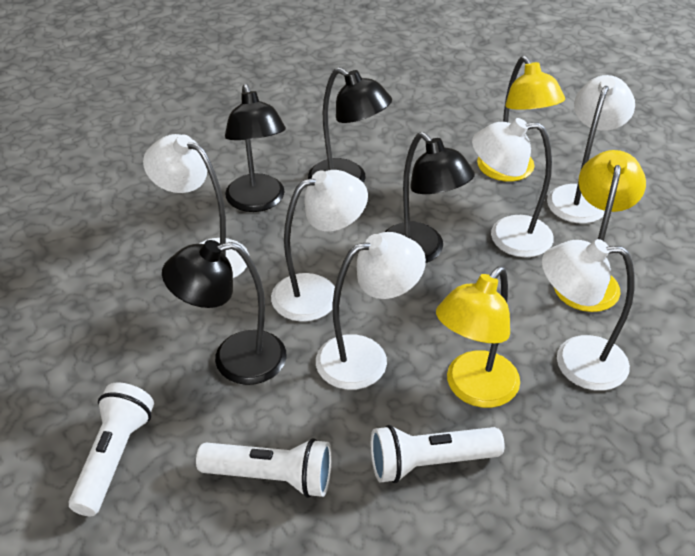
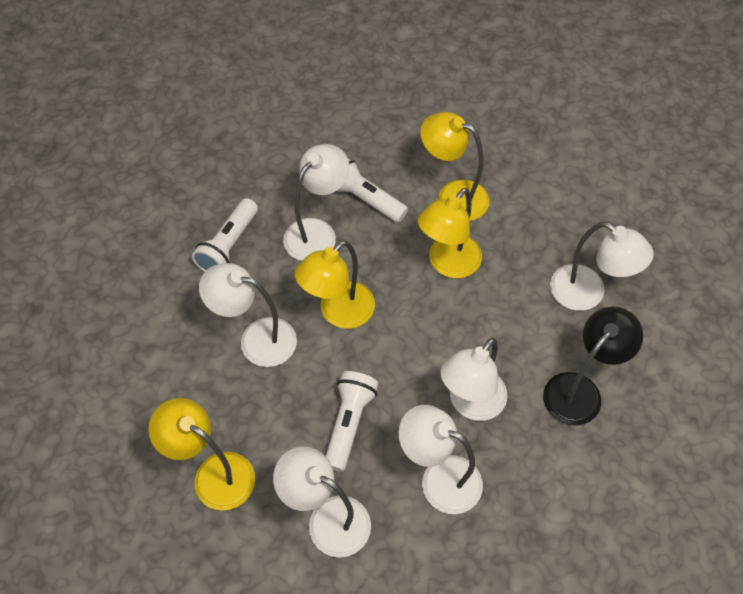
black lamp: [162,240,286,385] [225,84,286,212] [308,67,392,183] [385,132,475,263] = 4 -> [543,307,643,426] = 1
yellow lamp: [436,266,520,408] [477,56,565,182] [554,150,646,312] = 3 -> [148,398,255,511] [295,240,375,329] [418,188,482,278] [420,112,489,221] = 4

